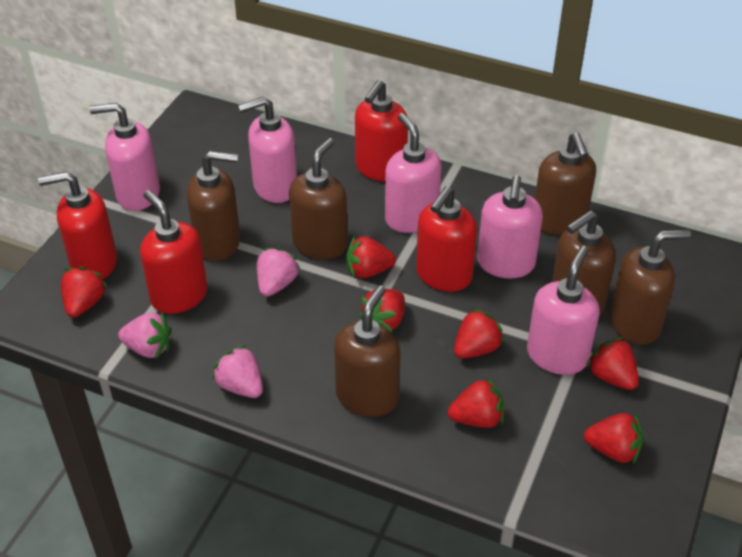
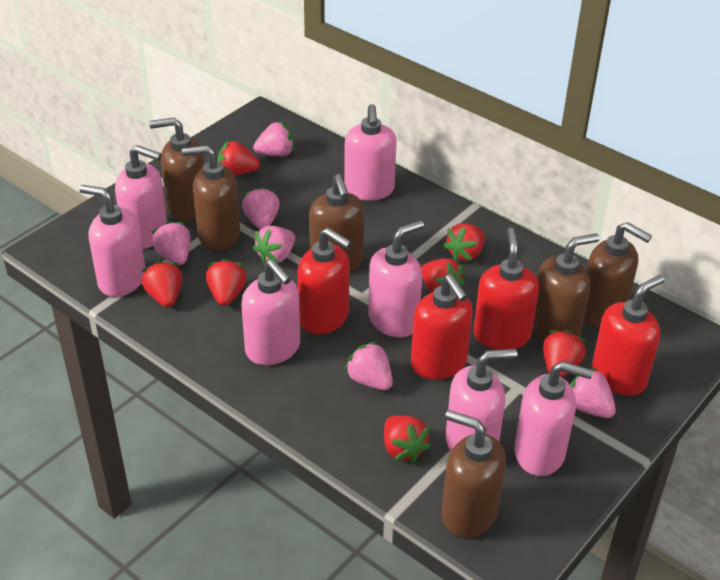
pink soap dispenser: [90,103,160,211] [238,96,297,203] [385,113,442,233] [477,175,543,279] [527,246,600,375] = 5 -> [79,185,145,297] [115,145,167,249] [241,259,300,365] [344,104,397,201] [368,220,424,337] [446,349,517,451] [514,361,593,476] = 7
pink strawberry: [118,312,172,358] [212,345,263,398] [257,247,301,297] = 3 -> [152,221,190,265] [242,186,280,229] [253,121,294,157] [253,226,295,264] [344,341,393,390] [570,368,616,418] = 6

